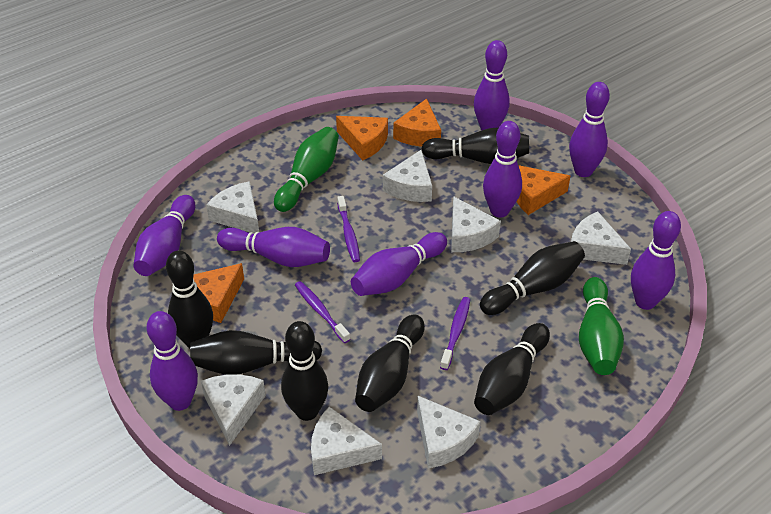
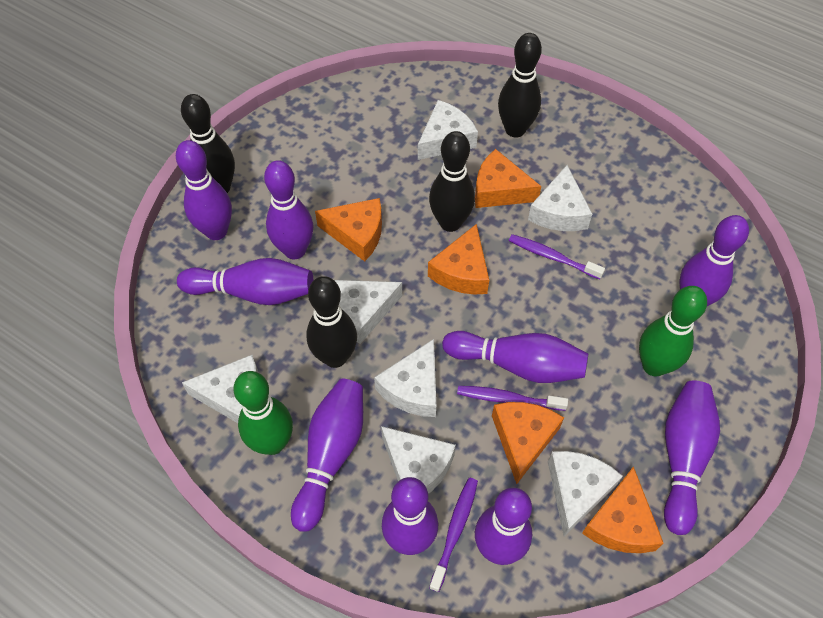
black bowling pin: [166,250,213,348] [190,330,322,375] [281,321,328,421] [355,315,425,412] [421,128,529,164] [474,323,550,415] [480,241,585,315] = 7 -> [181,94,235,193] [306,276,357,368] [429,131,475,232] [498,33,542,138] = 4
orange cheese: [193,263,244,323] [336,116,388,160] [393,98,441,147] [517,165,570,215] = 4 -> [315,198,382,262] [428,224,489,295] [475,149,541,208] [492,402,564,484] [582,466,663,553] = 5
purple bowling pin: [133,195,196,276] [146,311,198,411] [217,227,330,267] [351,232,447,296] [474,40,510,131] [483,121,522,218] [569,82,610,177] [631,211,681,310] = 8 -> [176,140,232,240] [177,258,313,305] [264,160,313,259] [291,379,363,532] [382,477,438,555] [442,331,588,383] [475,488,532,565] [664,381,720,535] [680,215,749,306] = 9

